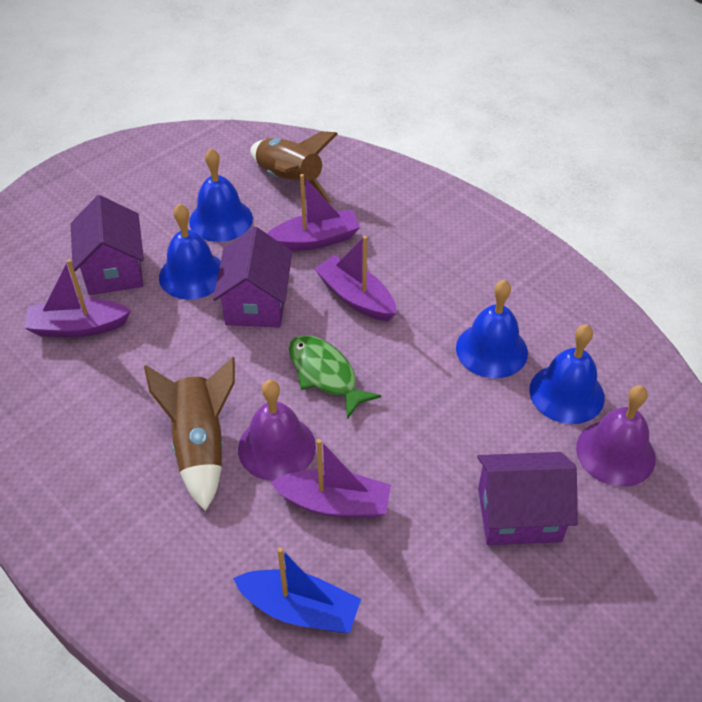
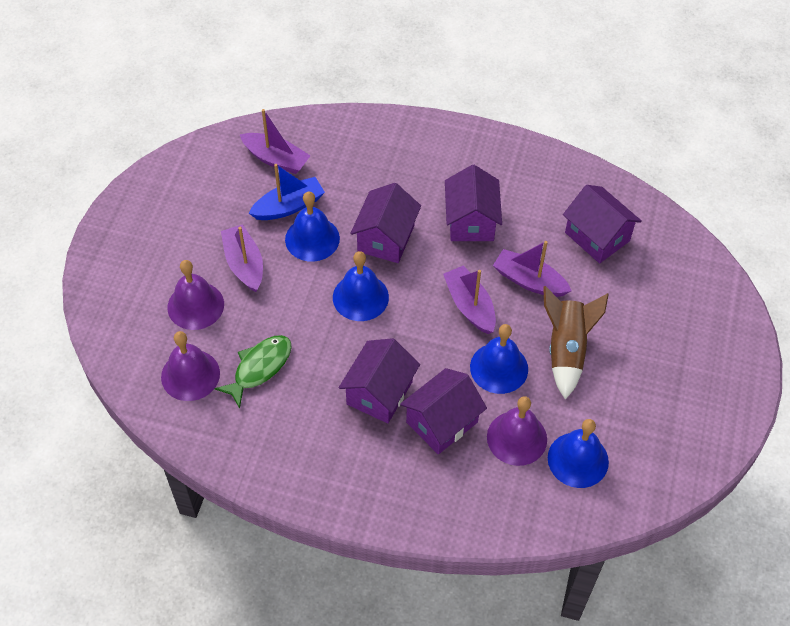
brown rocket: [144,357,235,511] [250,131,338,204] = 2 -> [543,286,609,399] = 1
purple bell: [238,380,316,481] [576,385,656,487] = 2 -> [161,331,220,401] [167,260,224,330] [487,396,547,466] = 3
purple house: [71,195,144,295] [213,227,292,328] [477,452,578,545] = 3 -> [339,338,420,423] [350,183,421,263] [400,368,487,455] [445,165,502,241] [563,185,642,263] = 5

